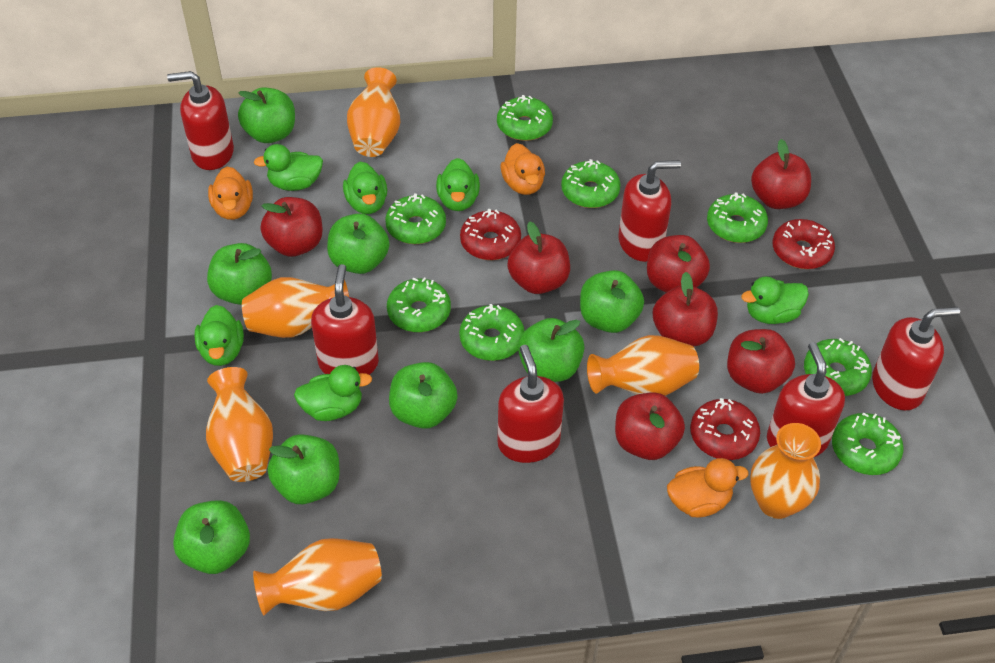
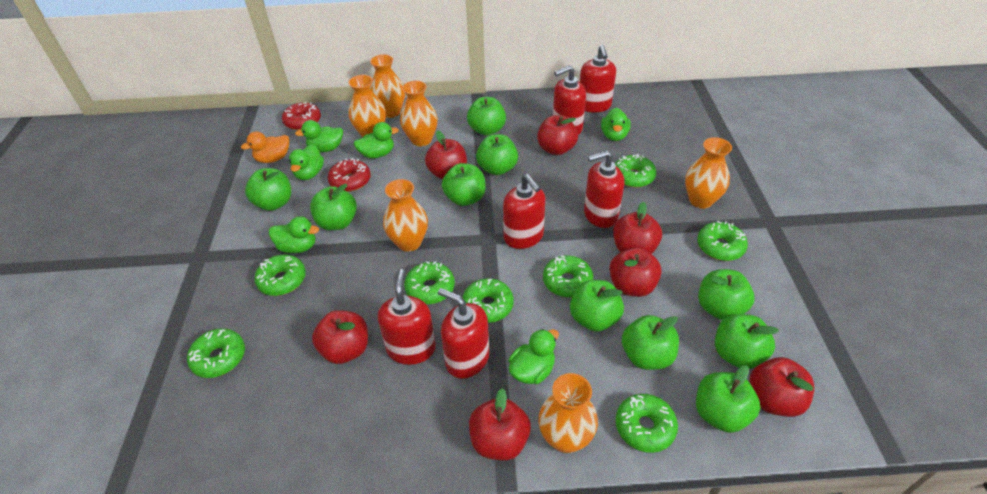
green apple: [173,500,250,574] [207,243,272,305] [238,87,295,143] [268,434,339,504] [327,213,389,274] [389,362,458,429] [518,318,585,382] [580,270,644,333] = 8 -> [245,168,291,211] [310,184,357,230] [442,163,486,206] [467,97,506,136] [476,134,518,175] [570,280,624,332] [622,315,679,370] [696,365,760,433] [698,269,754,320] [715,314,779,369] = 10
orange duck: [208,167,253,220] [501,143,545,195] [667,458,748,518] = 3 -> [241,131,289,163] = 1
red donut: [460,209,521,260] [690,398,760,460] [772,219,835,269] = 3 -> [282,102,321,130] [328,158,371,192] = 2

